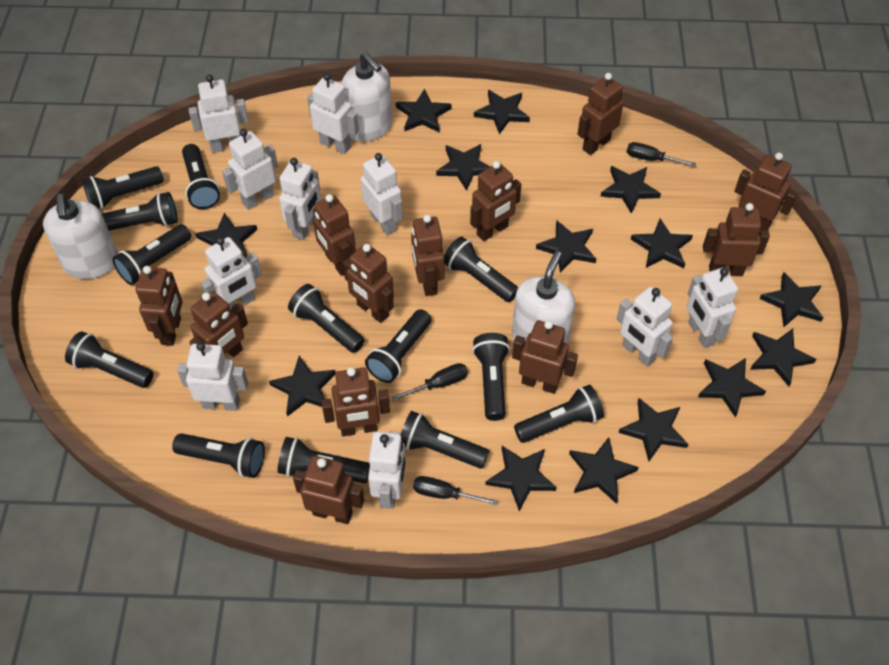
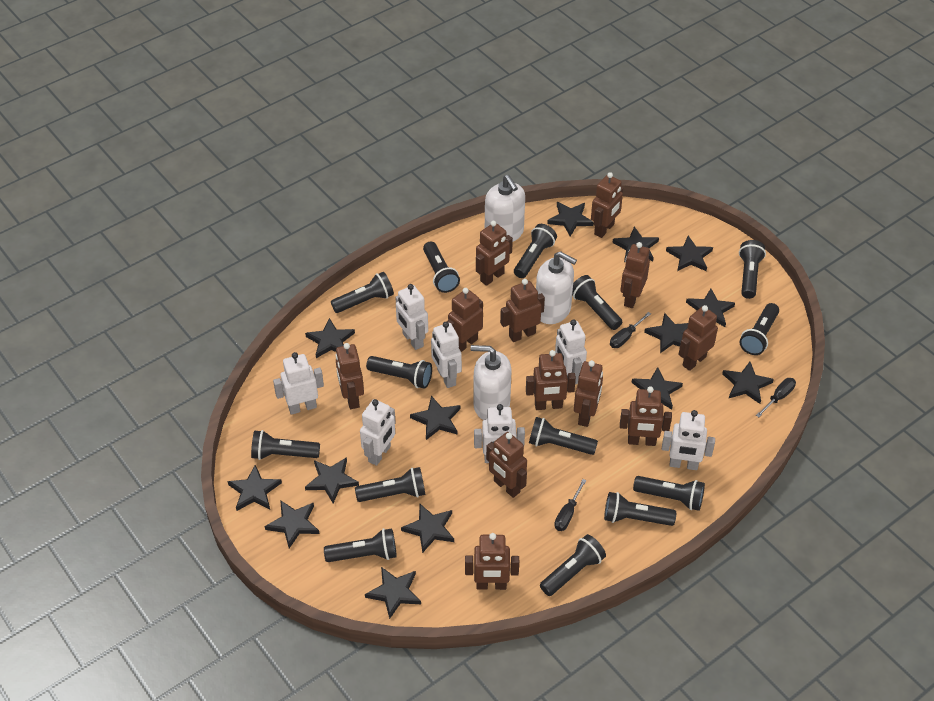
black flashlight: [65,331,153,388] [82,166,164,209] [102,192,177,231] [112,224,191,285] [172,433,265,478] [182,144,220,209] [278,437,370,483] [288,284,365,353] [365,309,432,383] [400,411,490,469] [444,236,518,302] [472,333,510,421] [514,385,604,443] = 13 -> [251,430,320,460] [324,528,397,562] [331,272,394,313] [355,467,426,502] [366,356,432,389] [423,242,460,293] [514,224,557,278] [529,417,598,455] [540,534,606,596] [572,275,622,330] [604,492,676,526] [633,476,705,511] [739,240,766,299] [740,303,779,355] = 14
white robot: [177,342,248,411] [189,75,249,153] [201,237,262,309] [222,129,278,210] [279,158,321,240] [307,73,359,154] [361,153,403,235] [368,431,406,509] [617,287,673,367] [687,268,738,348] = 10 -> [273,352,324,415] [360,399,396,466] [395,284,428,350] [431,322,462,388] [474,404,525,463] [555,319,587,384] [662,410,715,470] = 7

